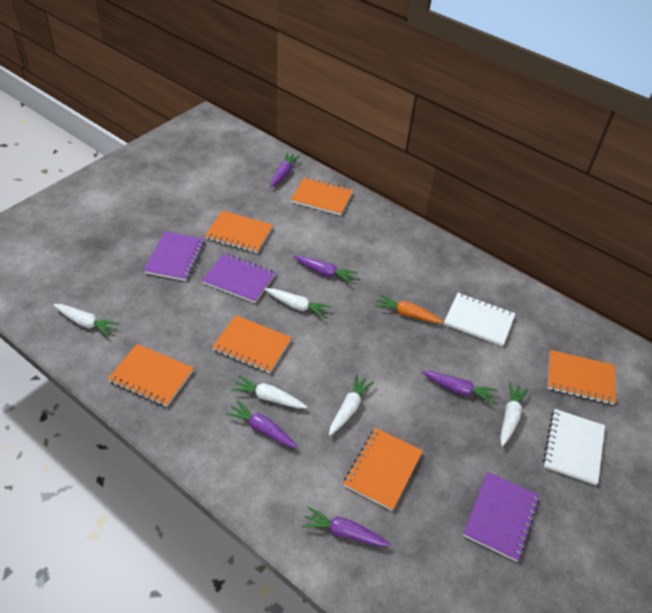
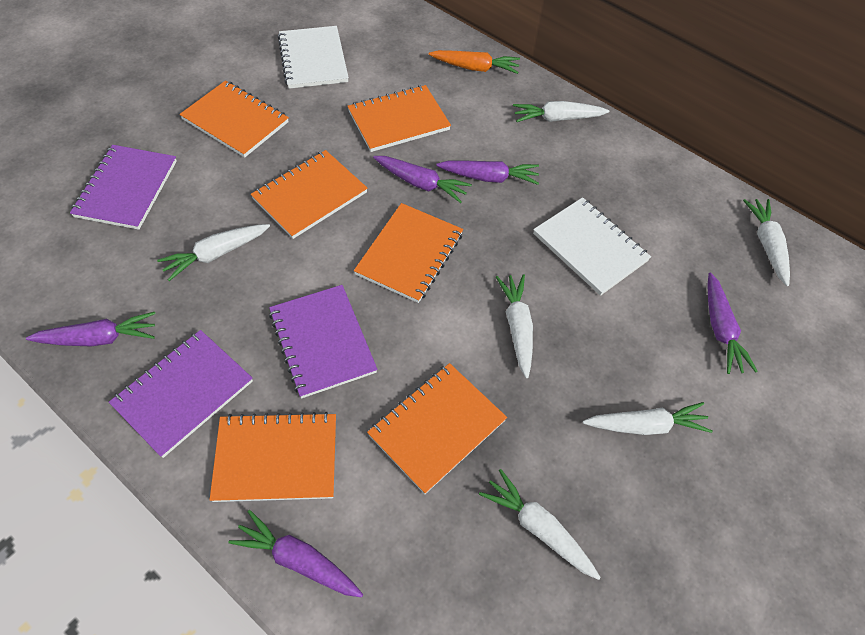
white carrot: [53,304,119,337] [231,375,307,409] [265,288,331,318] [329,374,374,436] [500,382,528,446] = 5 -> [157,224,270,281] [479,469,601,580] [496,274,533,378] [513,101,610,122] [583,402,713,435] [743,199,790,286] = 6

